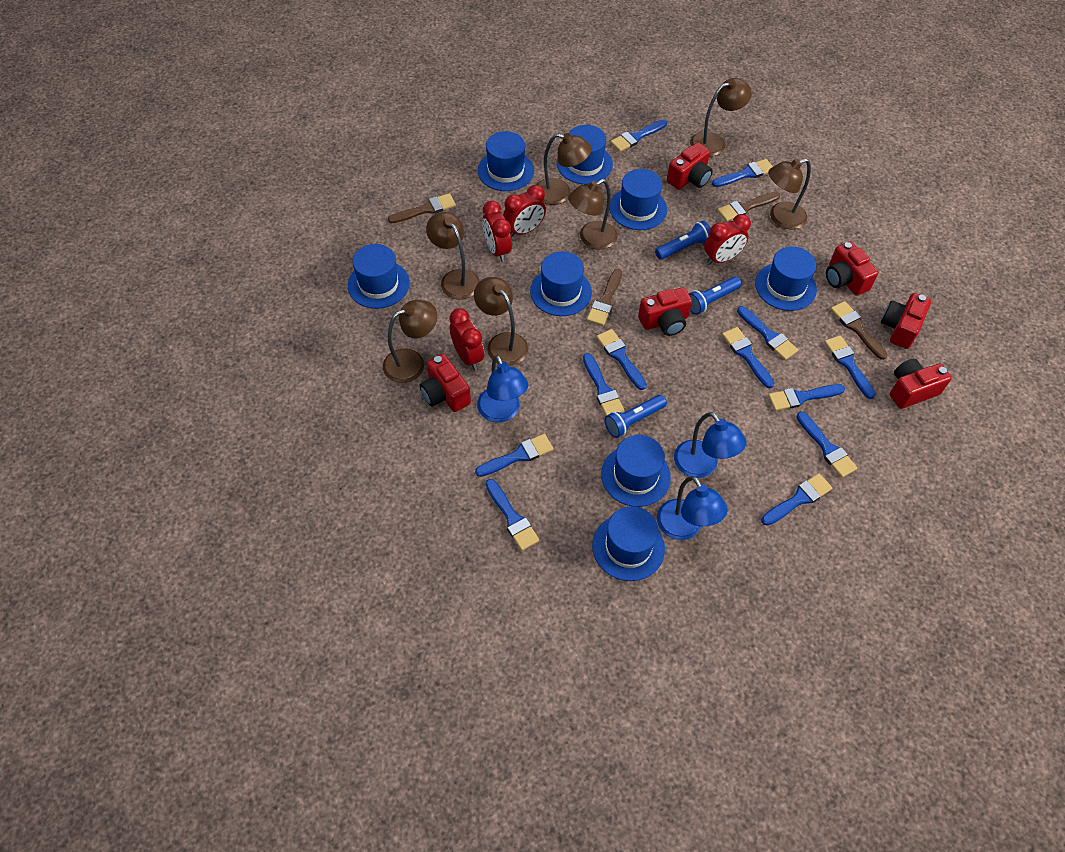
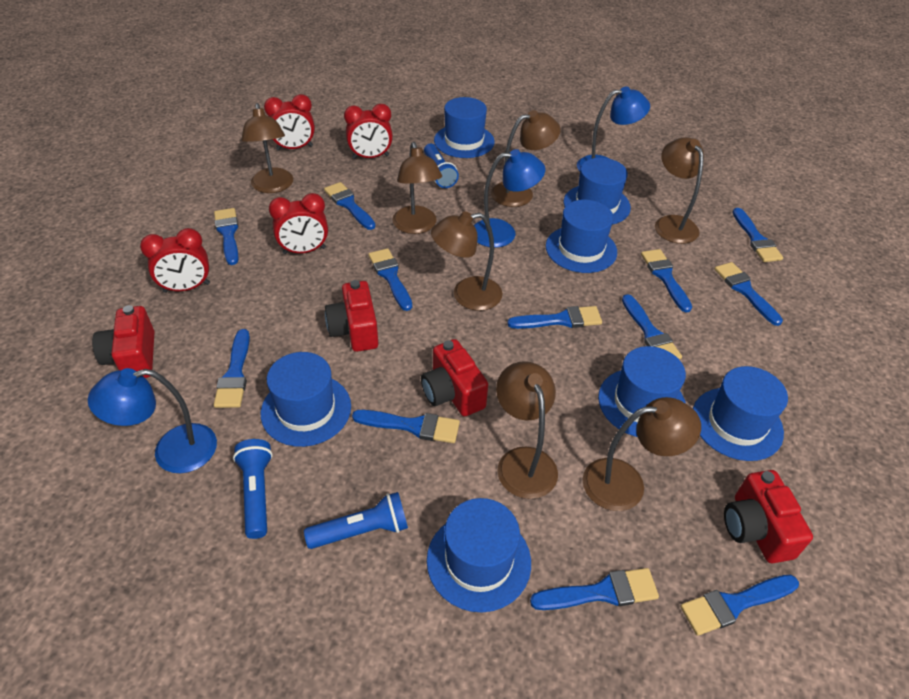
blue hat: [348,244,410,309] [478,131,534,191] [530,251,592,316] [557,125,613,184] [592,506,665,581] [601,435,671,507] [609,169,667,230] [755,246,817,311] = 8 -> [261,352,351,447] [427,498,531,612] [434,97,495,158] [546,200,617,273] [563,158,631,225] [598,346,686,437] [693,366,788,461] = 7
brown brush: [388,193,456,223] [587,269,622,326] [718,192,780,221] [831,301,888,360] = 4 -> none = 0
red camera: [420,354,471,412] [638,287,692,336] [667,142,713,190] [826,241,879,296] [881,293,931,349] [890,358,952,409] = 6 -> [92,305,155,378] [325,280,378,352] [421,339,488,417] [724,470,813,564] = 4

